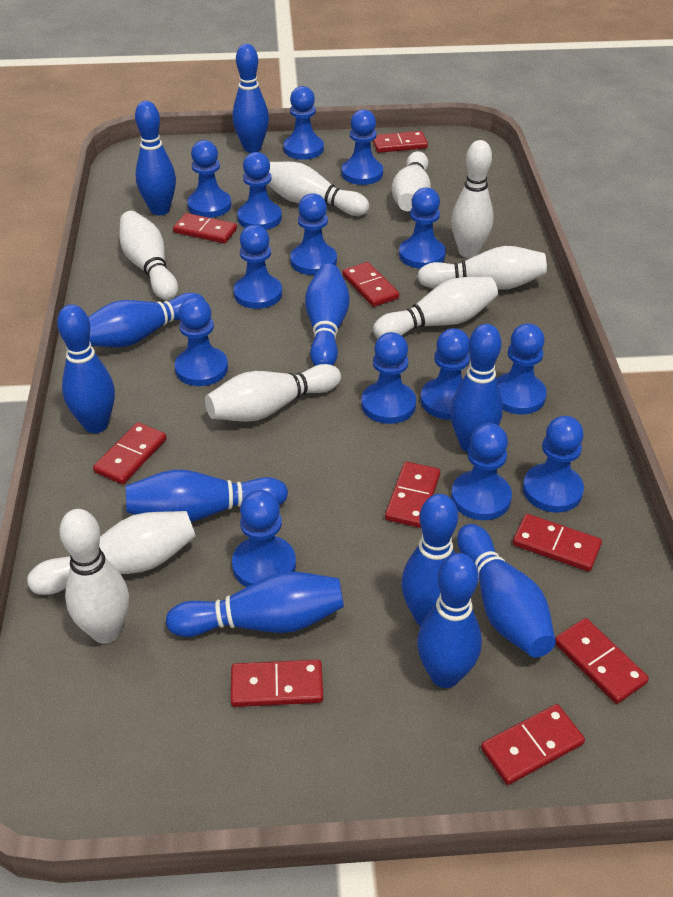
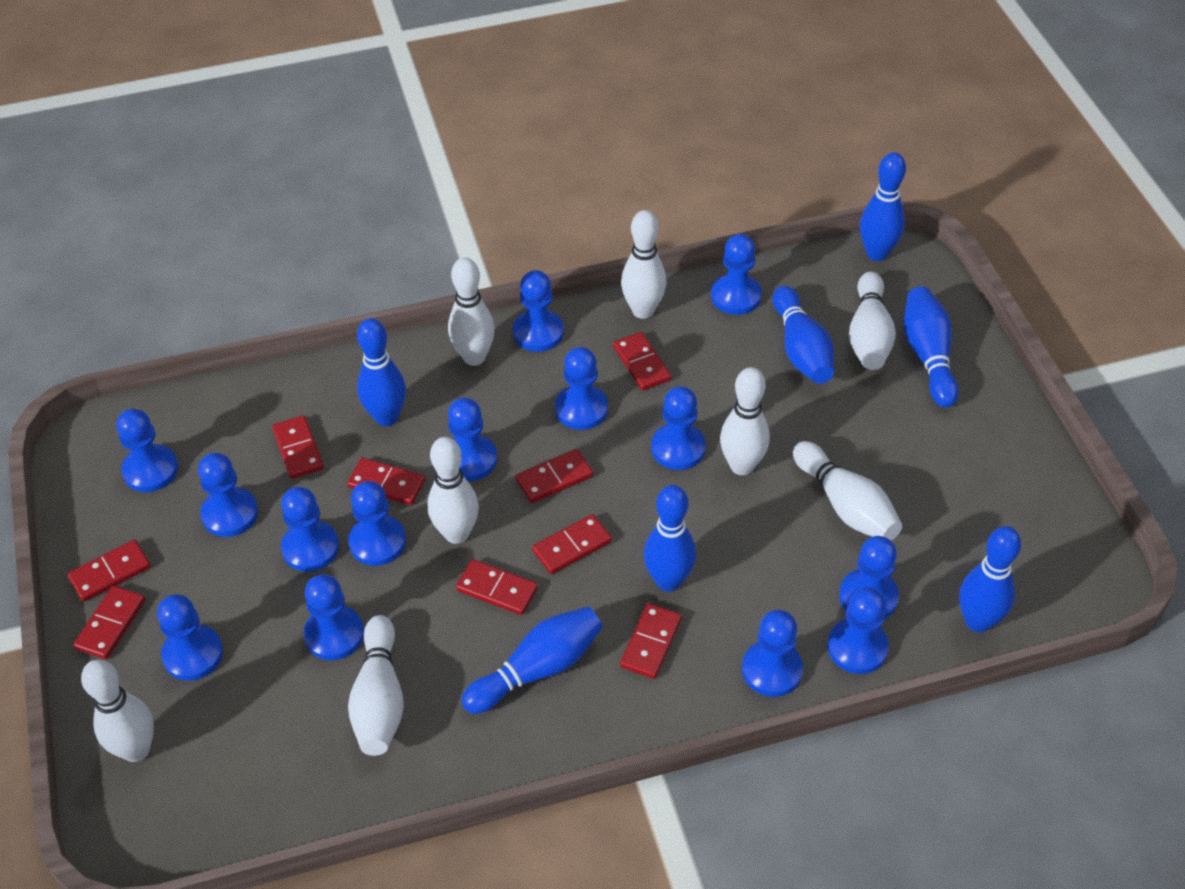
blue bowling pin: [57,304,115,433] [88,293,205,348] [126,470,288,522] [135,101,176,215] [166,572,344,637] [232,44,269,153] [305,264,350,366] [401,494,458,626] [417,553,482,688] [450,324,503,453] [457,524,556,658] = 11 -> [357,318,406,426] [462,607,603,714] [644,485,696,592] [773,286,834,384] [860,152,906,261] [904,287,959,408] [959,526,1021,632] = 7
white bowling pin: [27,511,196,595] [59,509,129,644] [119,211,178,300] [205,364,341,422] [267,162,369,216] [373,277,498,338] [392,151,431,211] [417,246,547,290] [451,140,494,258] = 9 -> [81,660,154,762] [348,615,404,756] [427,437,479,544] [448,257,495,366] [621,210,667,319] [720,367,770,475] [793,441,902,541] [849,271,896,370] = 8

